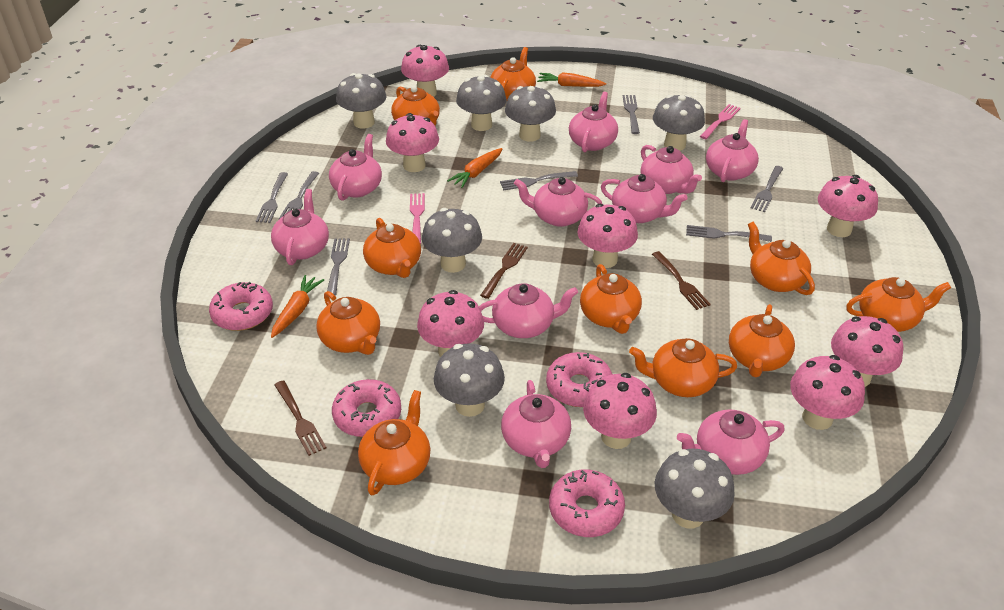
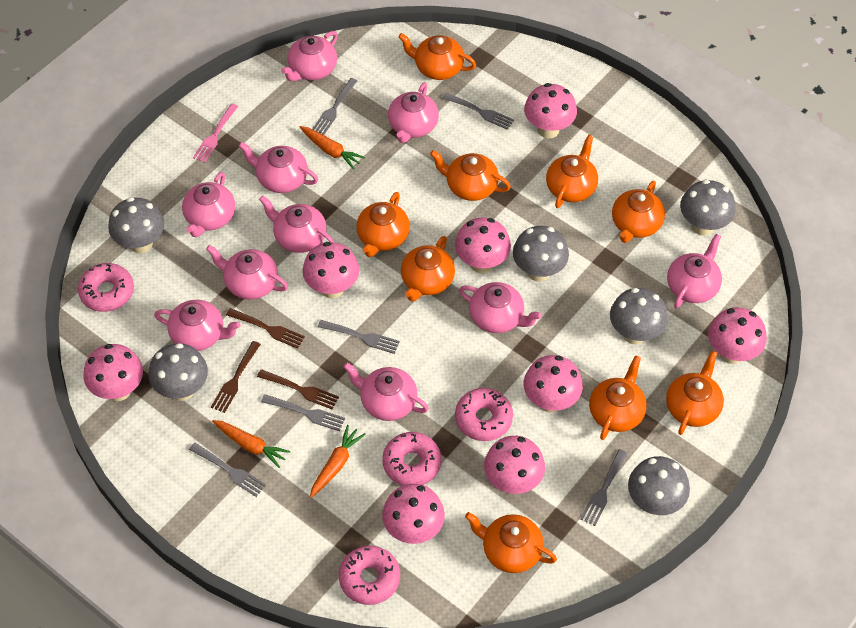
grey fork: [256,172,288,223] [279,171,319,219] [327,238,350,296] [500,171,578,191] [623,95,640,134] [686,225,772,242] [751,166,784,212] = 7 -> [189,443,266,497] [261,394,345,431] [312,78,357,135] [318,320,400,354] [442,93,514,130] [580,449,627,526] = 6
grey mushroom: [336,73,386,129] [422,208,482,273] [434,343,505,417] [456,75,507,131] [505,85,556,142] [653,95,705,151] [654,449,735,529] = 7 -> [108,197,164,254] [148,343,208,401] [513,226,569,282] [610,288,668,345] [628,456,690,515] [680,180,735,236] = 6
orange teapot: [316,291,380,355] [358,390,431,495] [363,218,421,278] [391,86,440,126] [490,47,536,100] [580,264,642,334] [629,338,737,397] [729,304,795,377] [748,222,815,295] [846,277,951,332] = 10 -> [357,192,410,257] [398,33,476,80] [401,236,455,302] [430,150,511,201] [465,512,557,573] [546,134,598,208] [589,355,647,440] [612,181,665,243] [666,351,724,435] = 9
pink fork: [410,193,425,244] [700,104,741,139] = 2 -> [193,104,238,163] = 1

